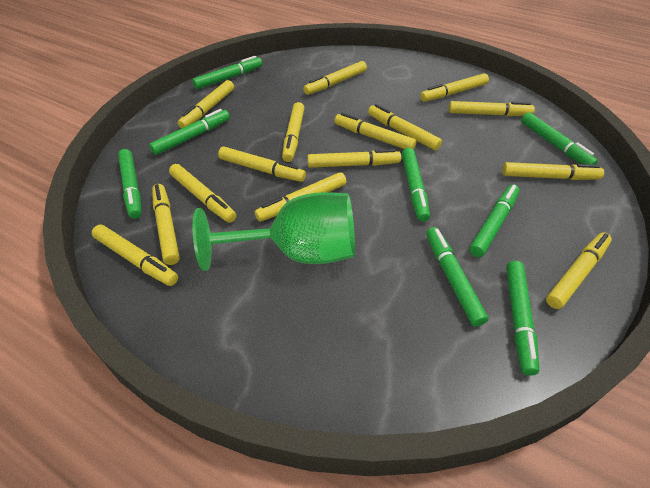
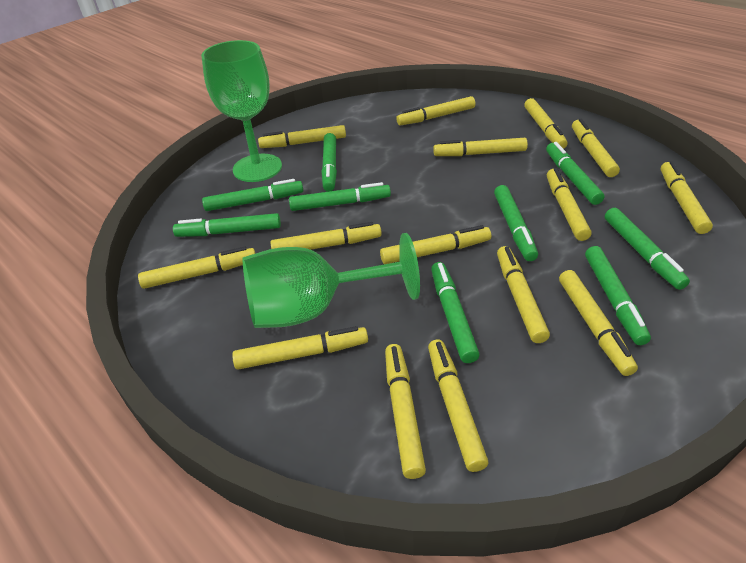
green goblet: [193,192,355,271] = 1 -> [201,40,282,182] [243,233,420,328] = 2
green marker: [118,149,142,219] [149,109,230,155] [192,56,262,89] [402,148,430,222] [426,227,488,327] [469,184,520,257] [506,261,539,376] [521,112,598,165] = 8 -> [173,213,281,237] [202,179,303,211] [289,182,391,211] [322,133,337,192] [431,262,480,363] [494,185,538,261] [546,142,604,205] [585,246,651,345] [605,208,690,290] = 9

